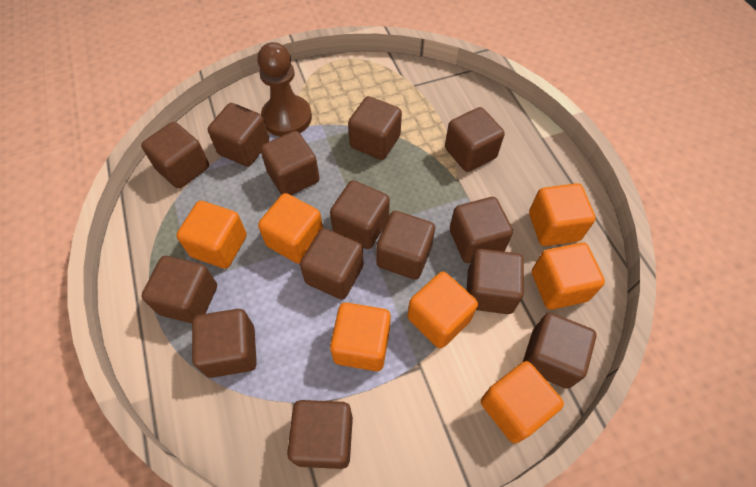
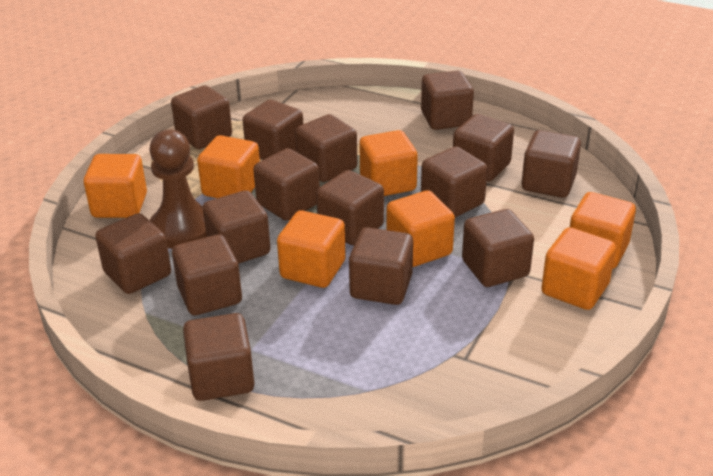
brown cube: [141,122,209,189] [142,256,217,324] [192,309,257,378] [208,103,269,167] [260,131,319,195] [287,400,353,469] [300,228,364,300] [330,180,390,249] [348,96,402,160] [376,211,435,280] [445,107,505,172] [450,197,513,263] [466,249,524,314] [523,313,596,389] = 14 -> [95,213,171,294] [171,85,232,149] [172,235,242,315] [183,313,255,401] [203,190,271,264] [243,100,303,160] [253,148,320,221] [295,114,357,182] [316,170,384,245] [349,227,413,305] [421,71,474,130] [421,146,487,218] [453,114,514,182] [462,209,534,287] [522,130,581,198] = 15

